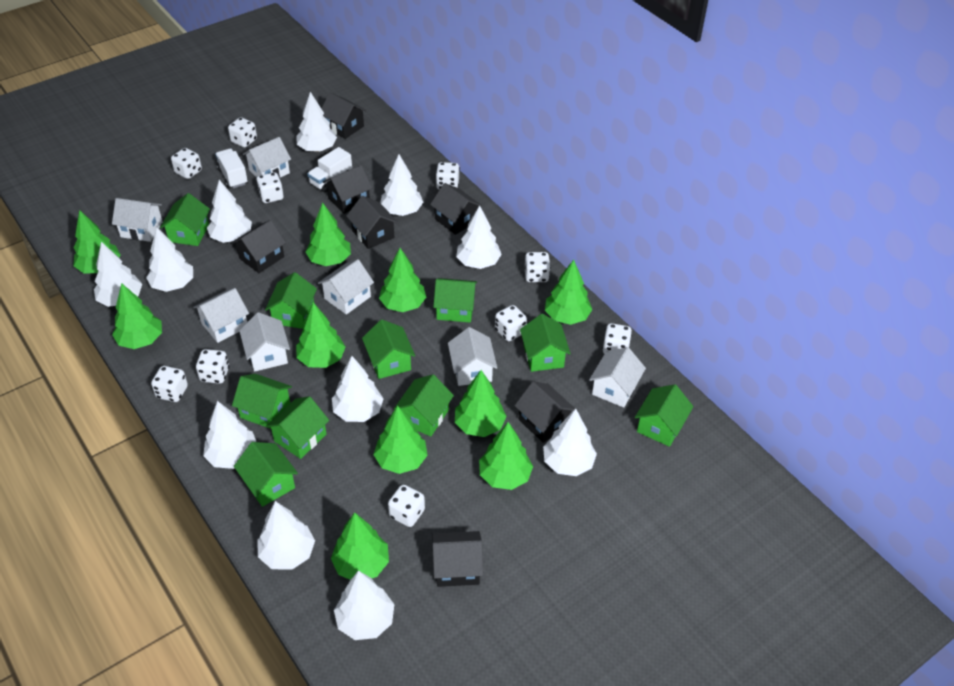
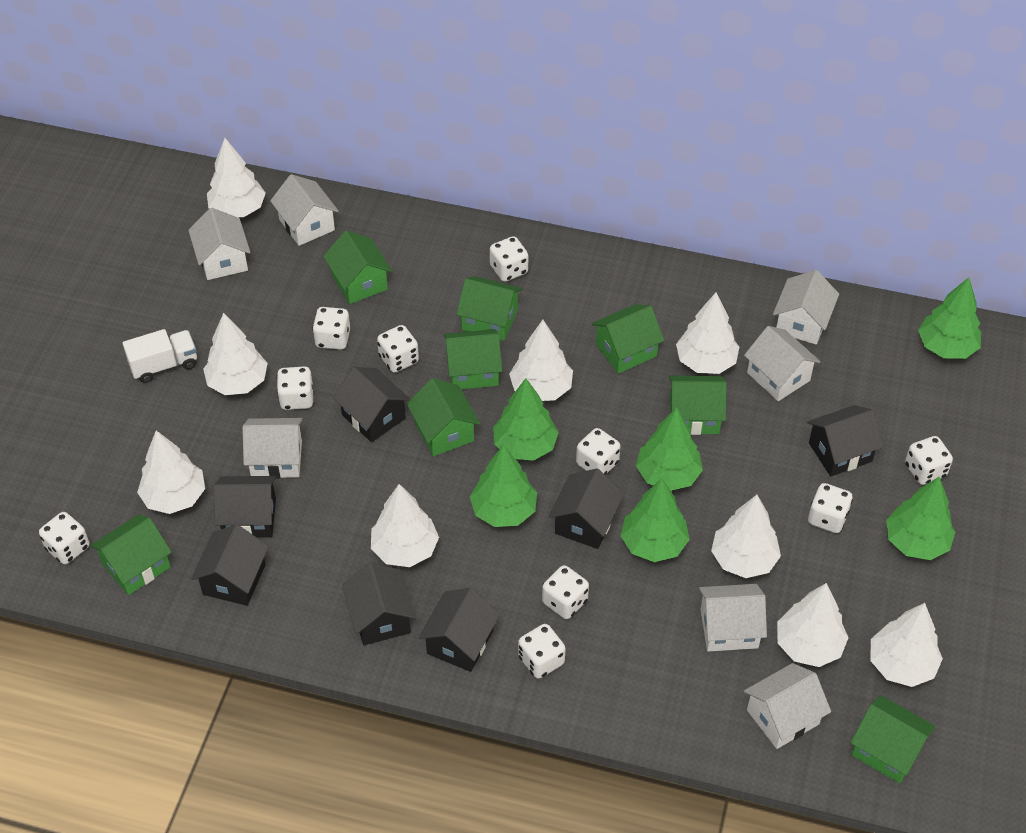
green house: [160,193,210,246] [232,374,292,429] [234,442,298,507] [265,272,317,329] [266,396,329,459] [362,320,415,379] [394,375,454,437] [433,278,477,323] [520,314,571,372] [635,384,694,447] = 10 -> [90,514,172,595] [323,231,392,304] [407,378,480,456] [444,329,502,389] [456,276,522,341] [592,304,664,374] [669,376,727,435] [851,695,936,783] = 8
green tree: [73,210,121,273] [112,283,162,349] [296,302,345,368] [306,203,351,266] [331,512,389,580] [373,405,428,474] [379,248,426,312] [455,370,507,437] [479,422,533,490] [545,260,592,325] = 10 -> [470,444,537,527] [493,378,559,461] [620,478,690,562] [636,407,703,491] [886,477,955,560] [918,277,981,359] = 6
white tree: [94,242,142,307] [146,227,193,292] [203,401,256,469] [207,180,252,243] [257,501,315,570] [296,92,337,152] [332,356,383,422] [334,570,395,640] [380,154,423,216] [456,205,502,269] [543,409,597,476] = 11 -> [137,430,205,514] [203,313,267,395] [207,138,266,217] [371,484,439,567] [509,320,573,401] [676,293,739,374] [711,495,781,578] [777,583,849,667] [870,603,943,687] = 9
white truck: [215,149,248,188] [307,147,352,192] = 2 -> [123,329,197,383] = 1

